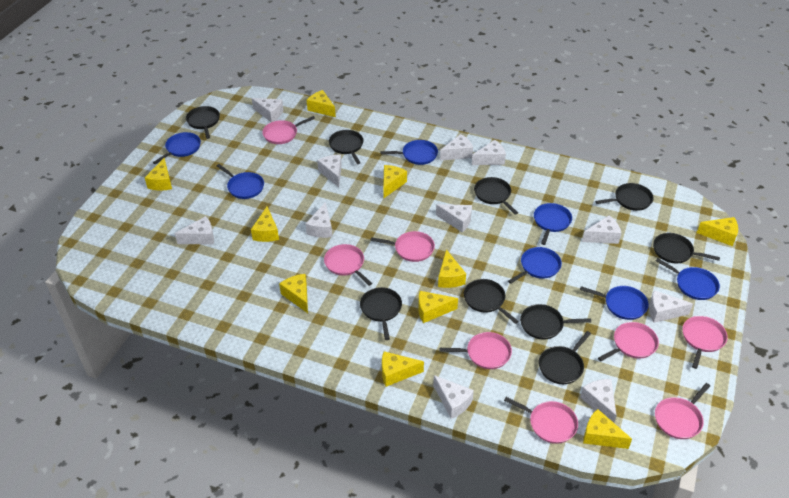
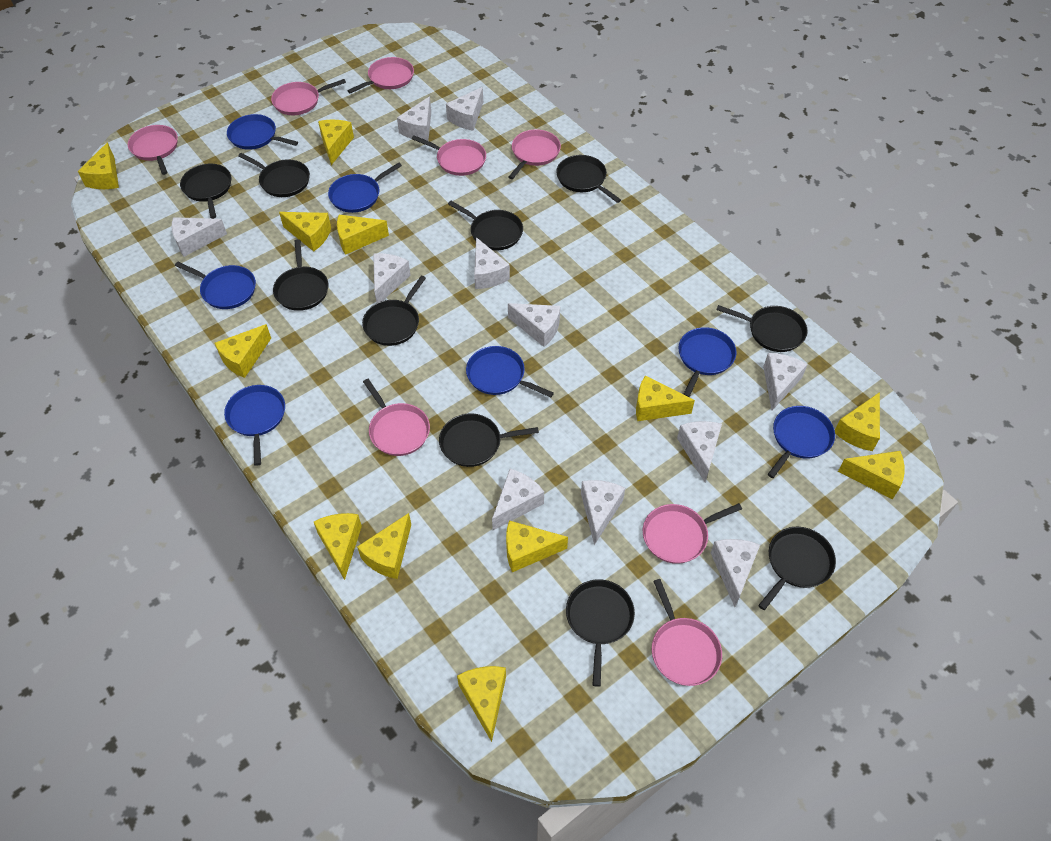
black pan: [186,106,220,139] [329,130,364,164] [360,287,402,340] [464,279,519,324] [474,177,518,215] [520,304,591,340] [539,331,591,384] [595,183,654,211] [653,233,720,263] = 9 -> [180,164,231,219] [238,153,310,197] [273,239,328,311] [362,276,426,346] [439,414,539,467] [448,201,523,250] [556,155,621,203] [566,579,635,687] [716,305,807,352] [758,527,836,610] = 10
yellow cheese: [145,158,172,190] [251,207,279,242] [279,274,308,313] [307,90,336,117] [382,351,424,387] [383,165,407,198] [418,291,458,323] [438,249,466,288] [583,409,632,449] [697,217,738,246] = 10 -> [78,142,119,189] [215,324,271,378] [279,212,331,251] [314,513,362,580] [318,120,354,165] [337,215,389,255] [357,513,411,579] [457,666,506,742] [506,520,568,572] [636,375,695,421] [835,392,880,451] [838,451,905,499] = 12

